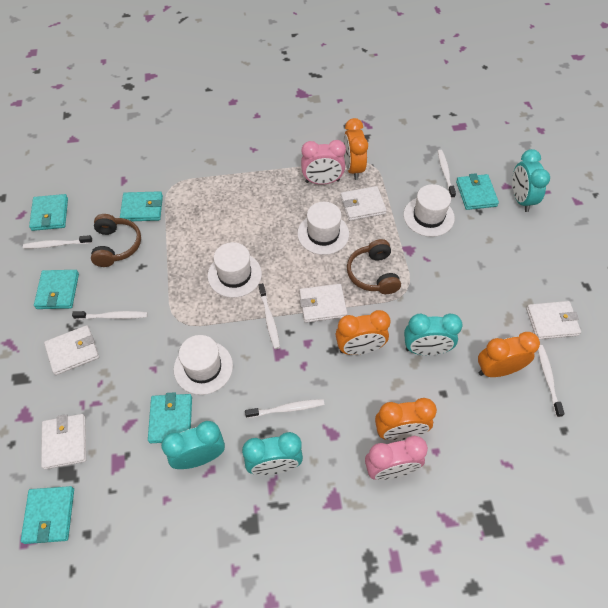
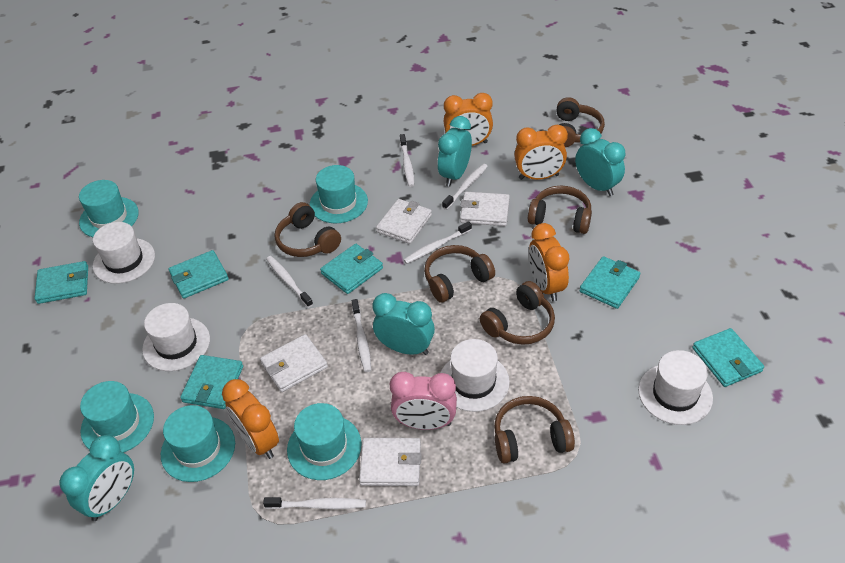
brown headphones: [91,214,141,267] [347,239,401,294] = 2 -> [275,202,341,257] [424,245,495,303] [480,281,555,345] [494,396,575,464] [528,186,592,234] [556,97,605,147] = 6
pink clock: [301,140,346,185] [365,436,428,480] = 2 -> [390,372,457,430] = 1
turquoise hat: none = 0 -> [79,180,139,237] [80,381,154,453] [161,405,235,482] [287,403,362,480] [310,165,368,223] = 5
white wallet: [41,414,86,470] [44,325,99,375] [299,284,347,323] [340,186,387,221] [526,301,581,339] = 5 -> [260,334,328,392] [359,438,422,486] [376,199,432,244] [460,192,510,226] = 4

